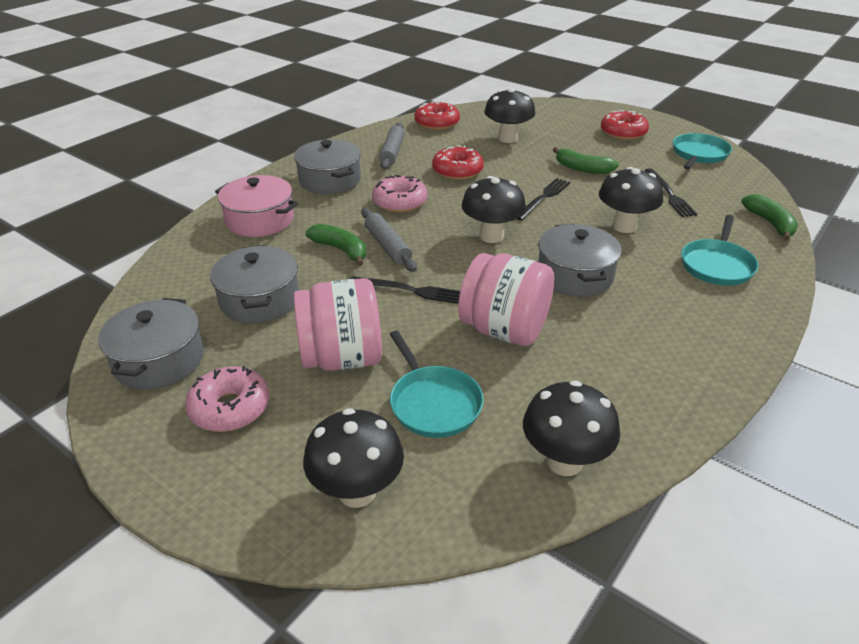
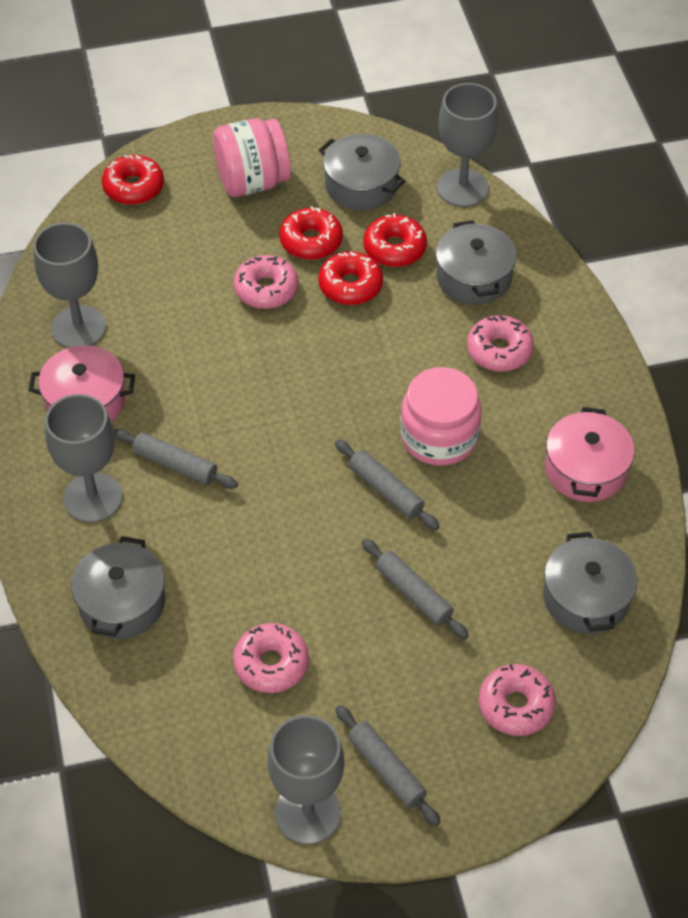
black fork: [351,276,460,304] [517,178,570,220] [645,168,698,217] = 3 -> none = 0
black mushroom: [303,408,404,508] [461,176,526,243] [484,88,535,143] [523,381,620,476] [599,167,663,233] = 5 -> none = 0
green banana: [306,224,366,266] [553,147,619,174] [741,194,798,241] = 3 -> none = 0
grey goblet: none = 0 -> [33,223,106,348] [45,394,122,523] [267,715,344,844] [437,83,498,207] = 4
grey rolling pin: [361,208,417,272] [379,123,405,170] = 2 -> [114,429,238,489] [335,439,440,530] [336,705,441,826] [362,539,469,639] = 4
pink donut: [185,366,269,432] [372,175,428,213] = 2 -> [233,623,309,693] [234,255,298,309] [467,315,534,372] [479,664,556,736] = 4
pink pot: [215,175,298,237] = 1 -> [29,345,135,422] [545,407,635,502] = 2
red donut: [414,101,460,130] [432,145,484,180] [601,110,649,140] = 3 -> [102,155,164,205] [279,206,343,260] [318,251,383,305] [363,213,427,267] = 4
turquoise pan: [390,331,484,438] [673,133,732,170] [681,215,758,286] = 3 -> none = 0

